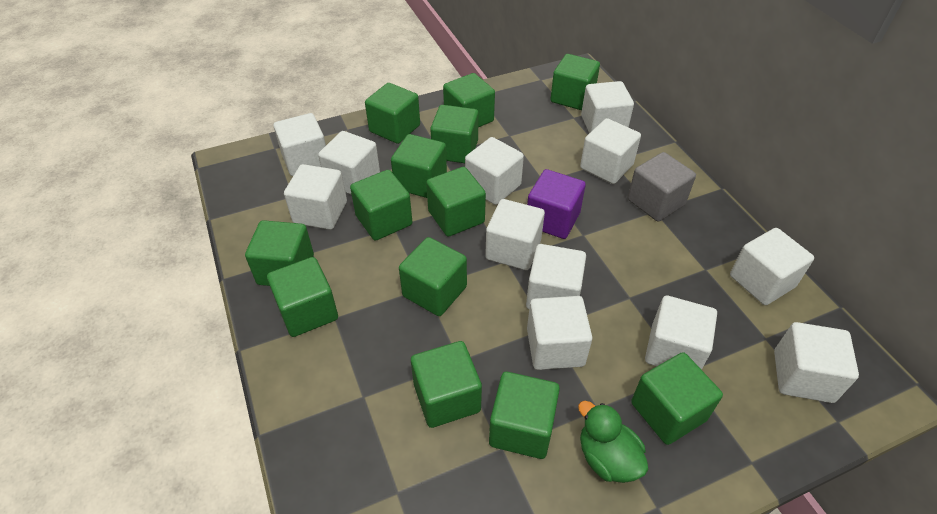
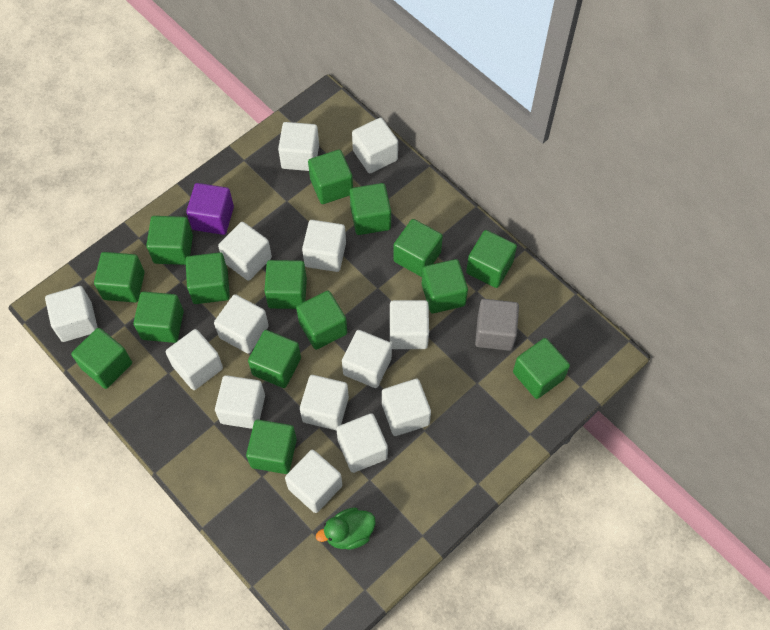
green cube: [245,220,314,286] [267,257,338,337] [350,170,412,241] [365,83,420,144] [391,134,447,198] [399,237,467,316] [411,341,482,428] [426,167,486,237] [430,105,479,163] [443,73,495,127] [489,372,560,459] [550,54,600,110] [631,352,723,445] = 13 -> [71,328,132,389] [94,252,145,303] [133,291,184,343] [146,216,193,265] [185,252,230,304] [246,420,297,474] [248,330,301,388] [264,260,307,309] [296,291,347,350] [308,150,353,204] [350,183,391,235] [393,219,443,277] [422,259,468,313] [466,230,517,288] [513,338,570,399] = 15
white cube: [274,113,326,176] [284,164,347,230] [318,131,380,195] [465,137,524,205] [485,199,545,270] [526,244,586,309] [527,296,593,370] [580,118,641,184] [581,81,634,133] [645,295,717,370] [730,228,814,305] [774,322,859,403] = 12 -> [45,286,98,342] [166,329,223,390] [214,294,269,354] [215,375,265,429] [218,222,272,281] [278,122,319,171] [285,450,342,513] [300,375,349,430] [302,220,346,272] [336,413,388,473] [342,330,392,388] [352,118,398,173] [382,379,431,436] [390,300,429,349] = 14

